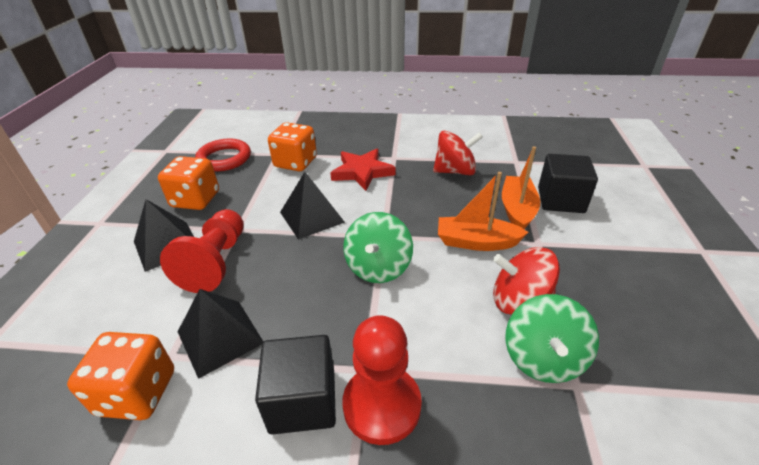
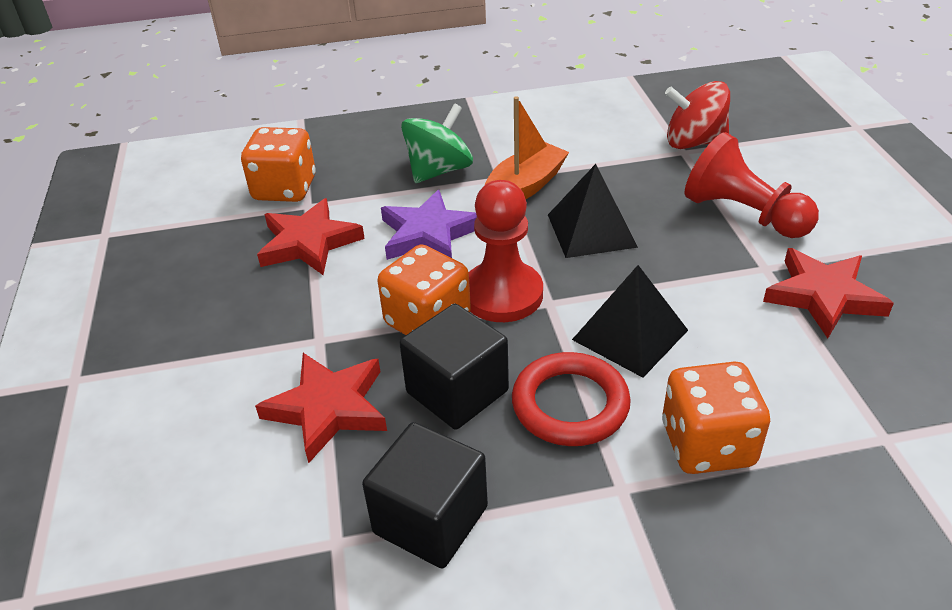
black pyramid: [134,199,194,272] [178,289,263,379] [280,172,345,240] = 3 -> [548,164,638,258] [572,265,688,378] = 2
green spinning top: [343,212,413,283] [506,294,599,383] = 2 -> [401,103,473,183] = 1
orange boat: [438,172,529,251] [502,146,540,229] = 2 -> [484,96,569,199] = 1
purple star: none = 0 -> [381,190,477,260] = 1
red spinning top: [433,131,483,175] [493,247,560,315] = 2 -> [665,81,730,149] = 1
red star: [330,149,396,191] = 1 -> [255,353,387,463] [257,198,365,275] [763,248,894,338] = 3

